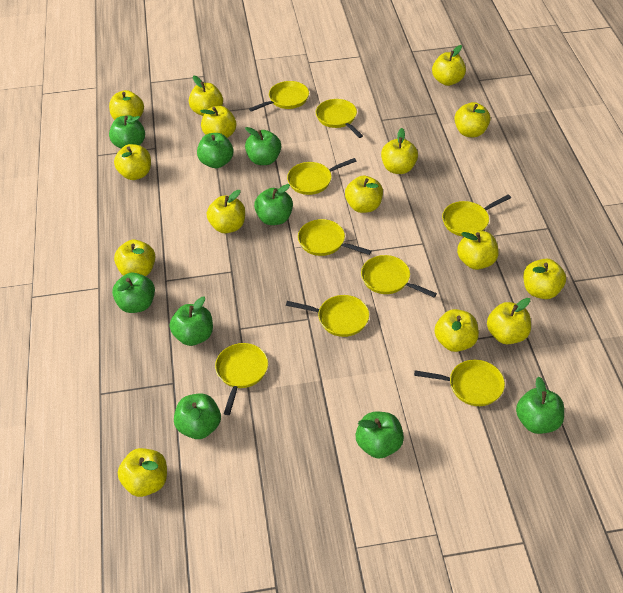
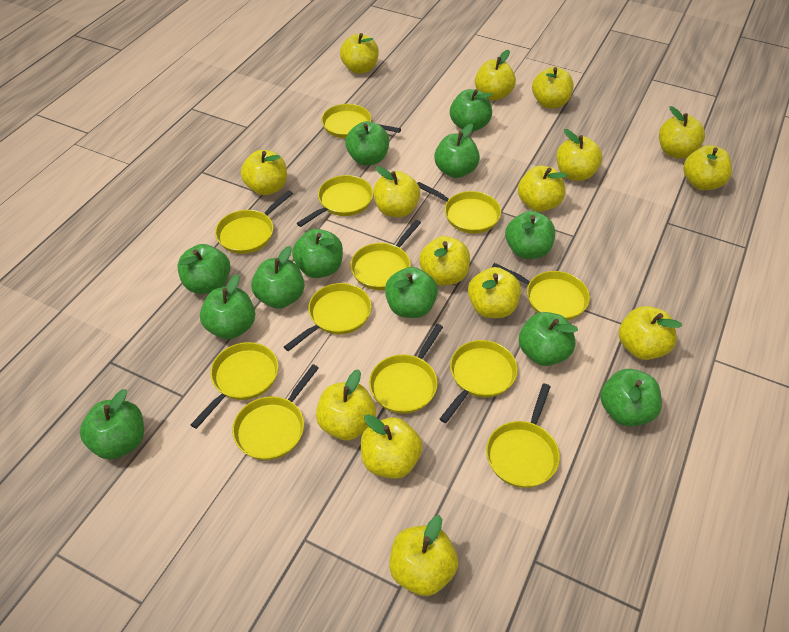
green apple: [109,115,145,148] [112,273,155,313] [170,297,213,346] [174,393,221,439] [197,133,233,168] [245,127,281,165] [254,184,293,225] [356,412,404,459] [516,377,564,434] = 9 -> [80,389,144,460] [177,244,230,294] [200,274,255,339] [251,246,305,309] [292,229,343,278] [345,121,389,165] [385,267,438,318] [434,123,480,178] [450,89,492,132] [505,211,555,259] [519,312,578,366] [600,369,662,426] = 12
yellow pan: [215,343,268,415] [249,81,309,112] [286,295,369,337] [287,158,356,195] [298,219,372,256] [316,99,363,138] [361,255,437,297] [414,360,505,406] [442,195,511,237] = 9 -> [190,342,278,429] [215,190,293,254] [232,364,319,460] [284,283,372,351] [297,175,373,227] [321,104,401,138] [350,220,421,290] [369,324,443,414] [417,182,501,234] [440,340,518,423] [486,383,560,488] [492,263,590,320] = 12

